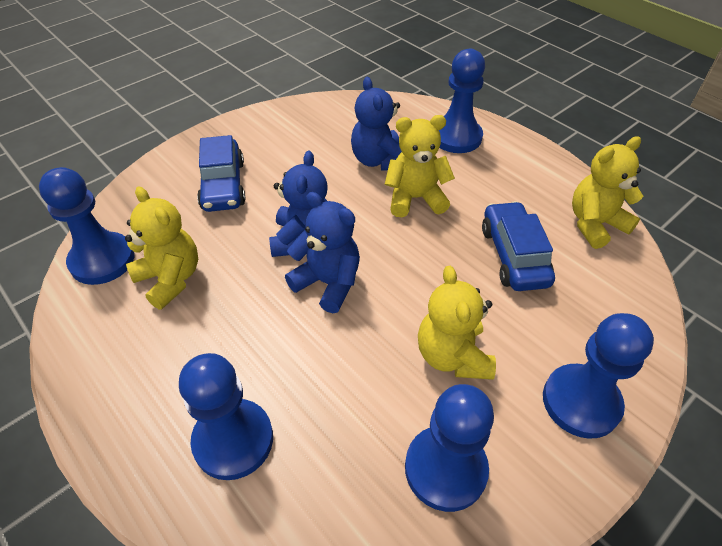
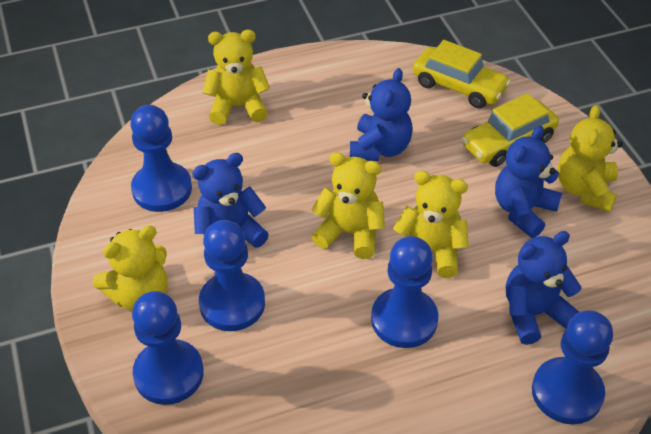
blue car: [197,135,246,212] [482,201,555,291] = 2 -> none = 0
blue teddy bear: [269,151,327,257] [285,192,360,313] [351,77,402,171] = 3 -> [192,153,269,248] [350,68,413,161] [495,125,562,238] [506,231,581,345] = 4
yellow car: none = 0 -> [413,40,511,108] [462,93,559,167] = 2
yellow teddy bear: [125,186,198,310] [385,115,455,217] [418,266,496,380] [572,136,643,249] = 4 -> [93,225,168,311] [202,30,270,125] [311,152,385,259] [393,171,469,278] [558,105,623,213] = 5

